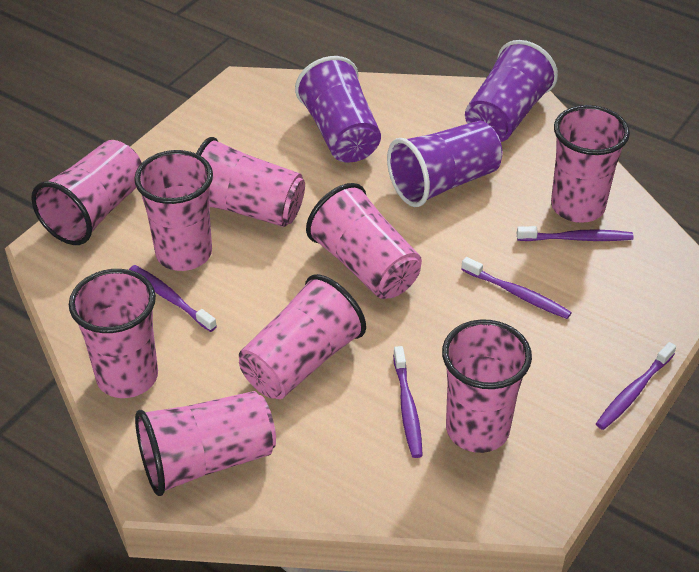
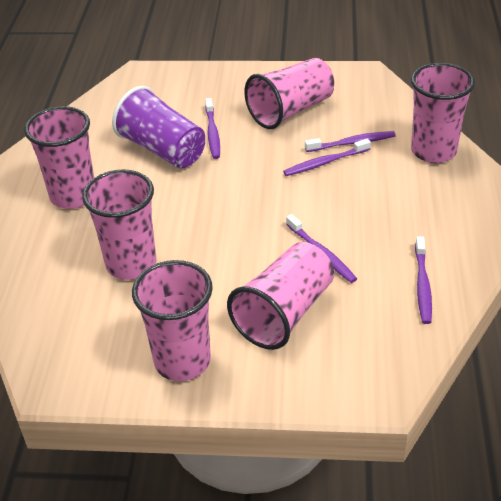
pink cup: [31,140,142,245] [69,269,158,398] [134,150,213,271] [135,391,276,496] [196,137,305,227] [239,274,366,399] [306,183,422,299] [442,320,532,453] [551,105,630,223] = 9 -> [24,106,94,209] [82,169,156,280] [132,260,213,381] [227,242,334,350] [244,58,334,129] [411,63,475,163] = 6
purple cup: [295,56,381,163] [387,121,502,207] [465,40,558,142] = 3 -> [112,86,205,168] = 1

